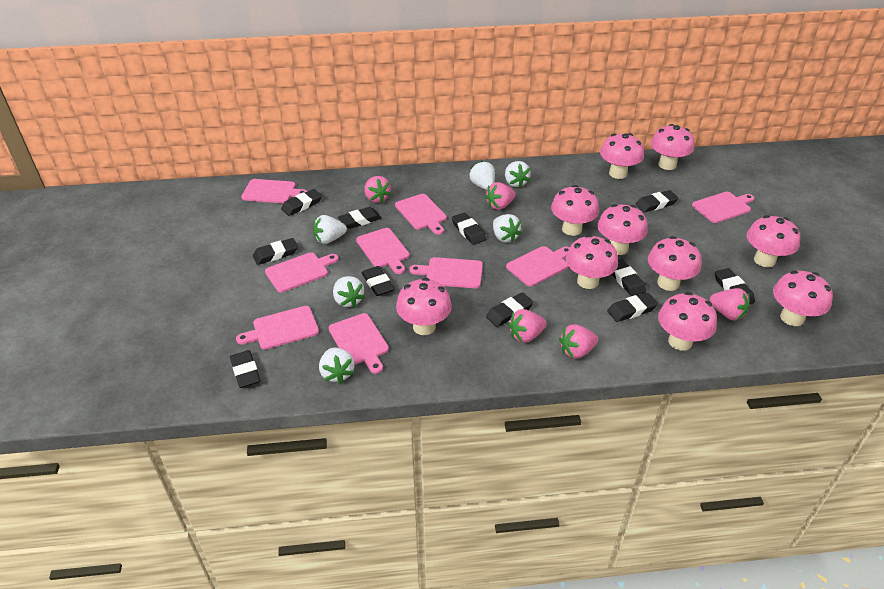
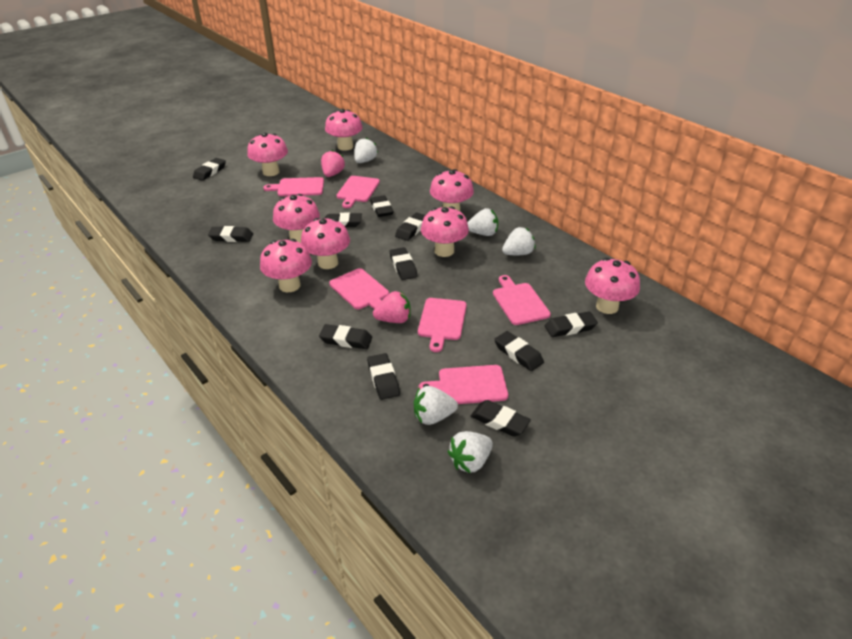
pink cutting board: [236,306,319,349] [241,179,308,203] [265,252,338,293] [329,313,389,374] [356,228,410,274] [395,194,447,235] [409,257,483,288] [506,246,570,287] [692,192,754,223] = 9 -> [264,177,324,196] [329,268,389,309] [337,176,380,208] [418,298,467,352] [419,365,508,404] [493,275,551,325] = 6
pink mushroom: [396,278,452,335] [551,185,599,236] [566,235,618,289] [597,204,648,255] [600,133,644,179] [648,236,701,291] [651,124,694,170] [658,292,717,351] [747,215,800,267] [773,270,833,326] = 10 -> [247,133,288,176] [260,239,312,292] [273,194,320,243] [301,218,350,269] [325,109,363,151] [421,206,469,257] [430,169,474,211] [585,258,640,314] = 8
pink strawberry: [364,176,391,203] [485,182,516,210] [508,309,547,343] [559,324,598,359] [710,288,750,320] = 5 -> [321,150,345,177] [373,291,410,323] = 2
white strawberry: [313,215,347,244] [319,348,354,384] [333,276,365,308] [469,161,495,190] [493,214,522,243] [505,161,531,188] = 6 -> [354,137,378,163] [414,386,458,425] [447,431,493,474] [467,208,498,236] [502,227,536,255] = 5

